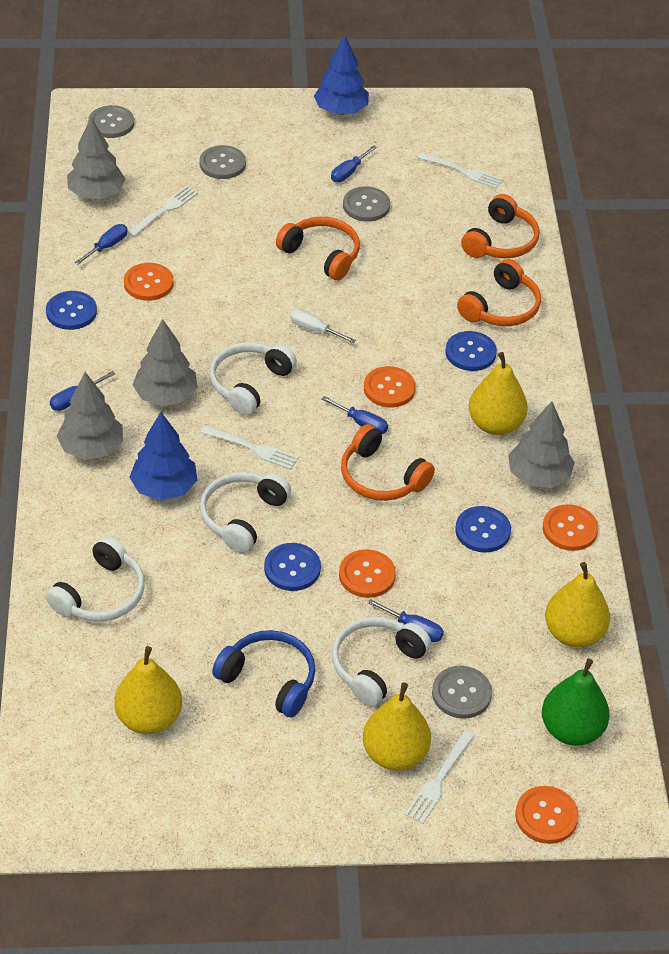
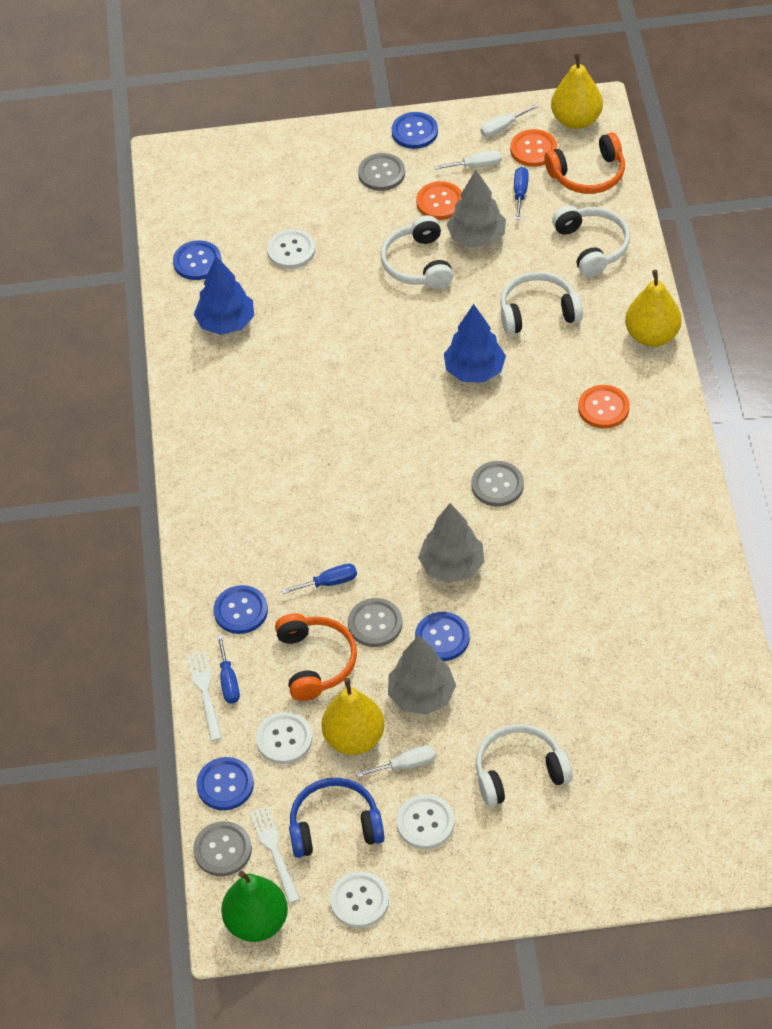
blue button: [46,291,97,330] [264,543,321,591] [445,331,497,371] [455,506,511,553] = 4 -> [173,240,221,280] [196,757,254,810] [214,585,268,634] [392,112,438,149] [415,612,470,661] = 5
blue screwdriver: [50,371,115,411] [75,224,128,265] [321,396,388,434] [331,145,377,182] [368,599,444,642] = 5 -> [217,635,240,704] [282,564,357,594] [514,167,529,220] = 3
grey tree: [57,372,123,460] [67,118,125,199] [133,319,198,406] [508,401,575,488] = 4 -> [388,635,456,715] [418,503,484,583] [447,170,506,248] = 3
orange button: [124,263,174,301] [339,549,396,598] [364,366,416,408] [515,786,579,844] [543,504,598,551] = 5 -> [416,181,462,220] [510,129,557,167] [578,385,630,429] = 3
orange headphones: [276,217,360,280] [341,424,435,501] [457,259,541,326] [461,194,540,258] = 4 -> [275,613,357,701] [545,132,625,194] = 2
white button: none = 0 -> [256,712,312,764] [267,229,315,269] [330,871,389,928] [397,795,454,849] = 4
white fork: [127,186,198,237] [200,425,299,470] [405,730,475,824] [418,152,503,189] = 4 -> [187,650,222,741] [249,806,300,904] = 2
white screwdriver: [290,309,356,343] = 1 -> [356,745,436,778] [434,150,502,170] [480,104,539,137] = 3
yellow pear: [114,646,182,734] [363,683,431,770] [469,352,528,435] [545,562,610,647] = 4 -> [322,678,384,755] [551,53,603,129] [625,270,681,347] = 3

